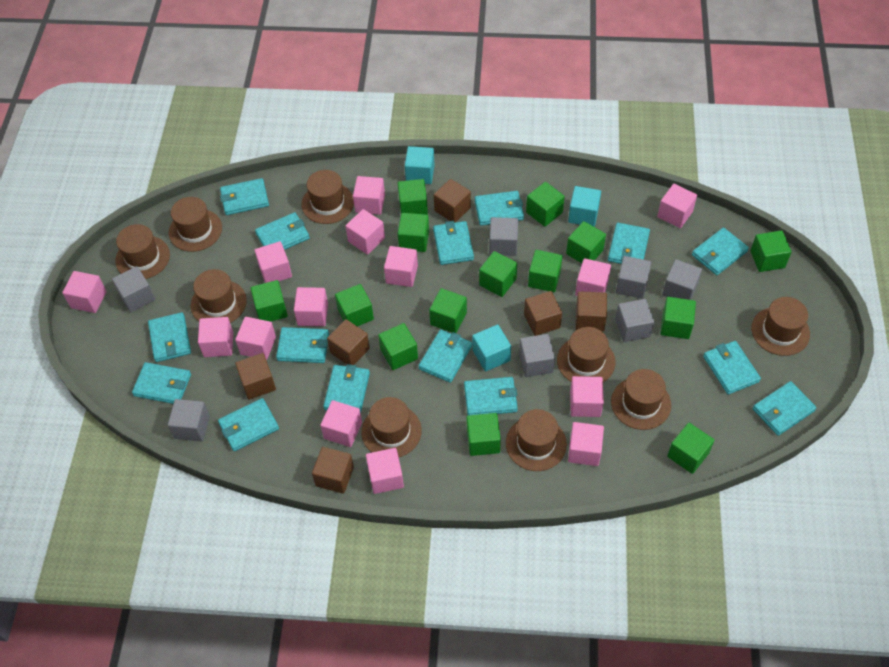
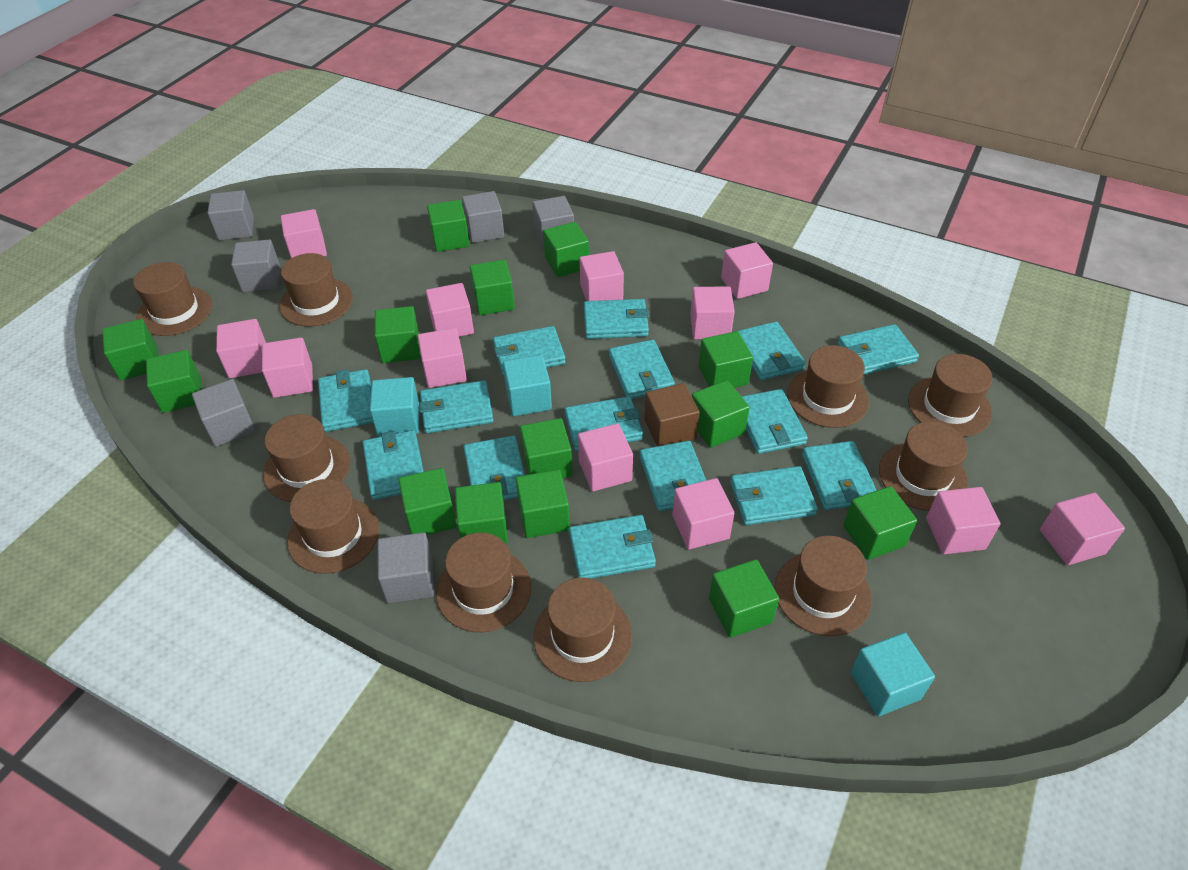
brown cube: [235,353,276,400] [312,447,354,494] [327,319,370,365] [434,179,471,223] [524,291,562,336] [575,291,607,332] = 6 -> [644,383,700,446] = 1
brown hat: [115,224,170,279] [169,197,222,252] [191,269,247,323] [301,170,354,224] [361,397,422,457] [506,409,567,471] [557,327,616,382] [611,369,671,430] [751,297,810,356] = 9 -> [133,262,213,336] [263,414,350,502] [279,253,353,327] [287,479,379,574] [436,532,531,632] [533,578,632,682] [774,536,872,636] [787,345,869,428] [879,421,968,511] [908,354,993,437] = 10
grey cube: [112,266,155,312] [168,399,210,442] [489,217,518,256] [519,334,555,377] [615,299,654,342] [616,256,651,299] [662,259,702,300] = 7 -> [192,379,255,447] [208,190,254,240] [231,239,280,292] [377,532,435,603] [462,191,504,243] [532,196,574,248] = 6
pink cube: [62,271,107,313] [198,317,233,357] [235,317,276,360] [254,241,292,283] [294,287,328,326] [320,400,362,447] [345,209,385,255] [353,176,385,215] [366,448,404,494] [384,246,418,287] [568,422,604,466] [570,376,604,417] [575,258,611,296] [657,184,697,228] = 14 -> [216,319,266,378] [262,338,313,398] [281,209,327,258] [418,328,467,388] [426,283,474,337] [578,423,633,492] [580,251,624,301] [672,478,734,550] [690,286,735,339] [721,242,773,299] [926,487,1001,554] [1040,493,1125,565] = 12

